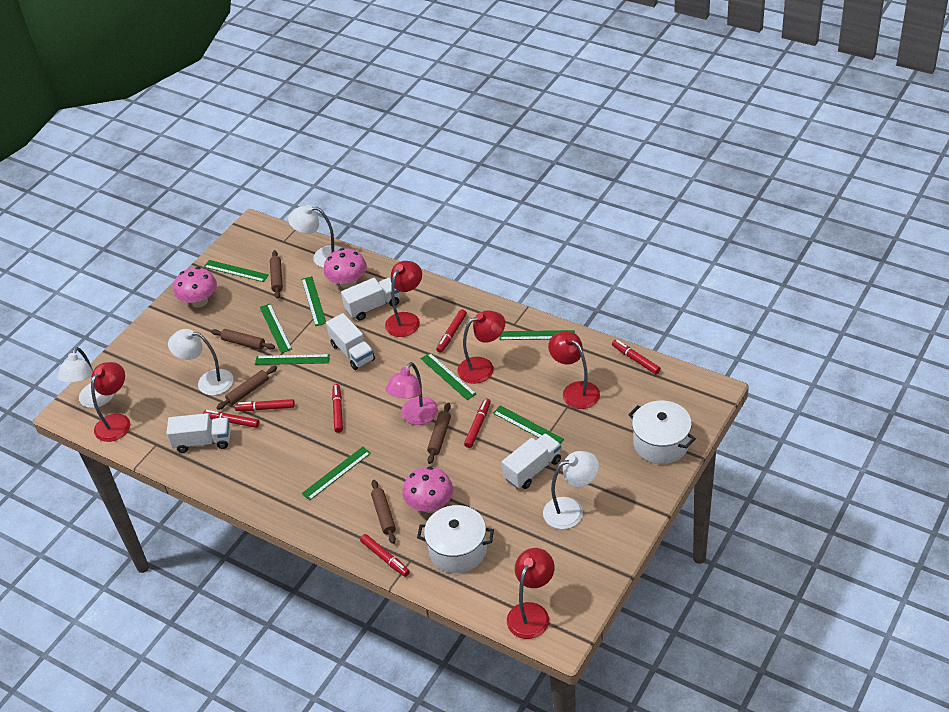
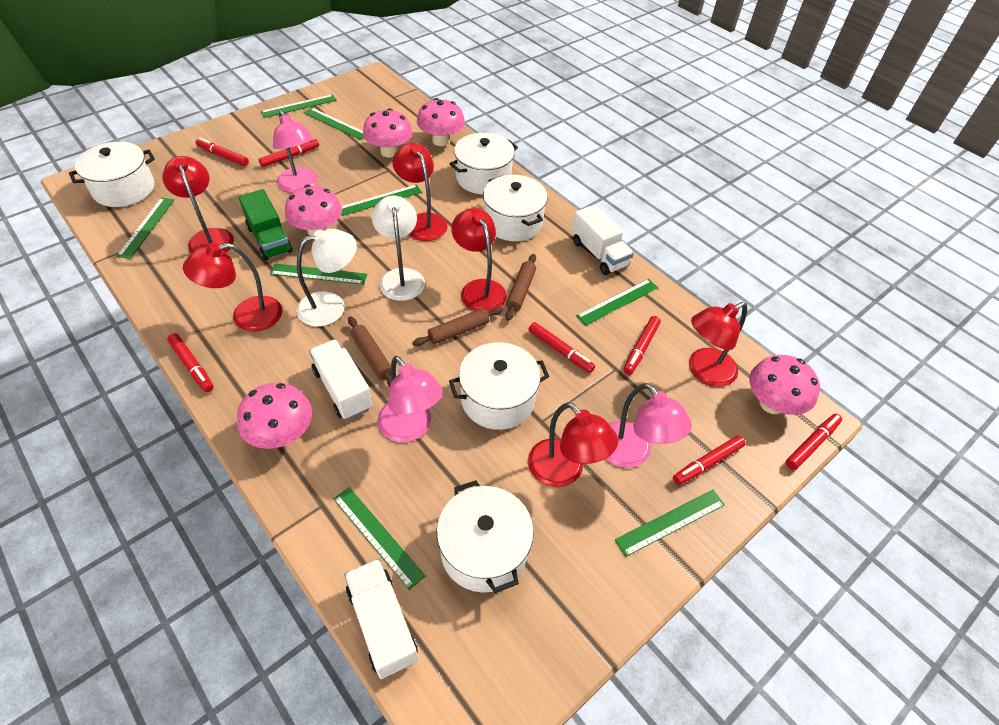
brown rolling pin: [211,329,275,350] [216,366,277,410] [270,250,283,299] [371,480,396,544] [427,403,451,464] = 5 -> [348,317,392,387] [412,307,503,346] [505,254,536,321] = 3
green truck: none = 0 -> [239,189,293,261] = 1
pink lamp: [385,362,438,425] = 1 -> [273,110,318,193] [378,356,443,442] [606,383,692,468] = 3
pink mushroom: [174,267,217,308] [324,248,367,289] [403,466,453,513] = 3 -> [237,382,312,449] [285,185,342,236] [363,108,413,158] [417,98,465,146] [749,355,820,415] = 5
red lamp: [91,362,130,442] [385,261,422,337] [457,310,505,384] [507,548,555,639] [548,331,600,409] = 5 -> [162,156,234,253] [183,243,282,332] [392,143,448,241] [451,208,507,312] [528,402,618,487] [689,302,747,387] = 6
white lamp: [57,347,114,408] [168,329,234,395] [288,205,341,268] [543,451,599,529] = 4 -> [296,229,357,327] [372,196,425,301] = 2
white pot: [417,505,494,573] [628,401,696,464] = 2 -> [69,142,155,207] [437,480,534,593] [449,342,549,430] [450,133,518,194] [483,175,548,241] = 5
white truck: [166,413,231,453] [326,313,375,370] [341,278,399,321] [502,433,561,489] = 4 -> [309,339,373,420] [344,559,418,679] [572,204,634,275] = 3

